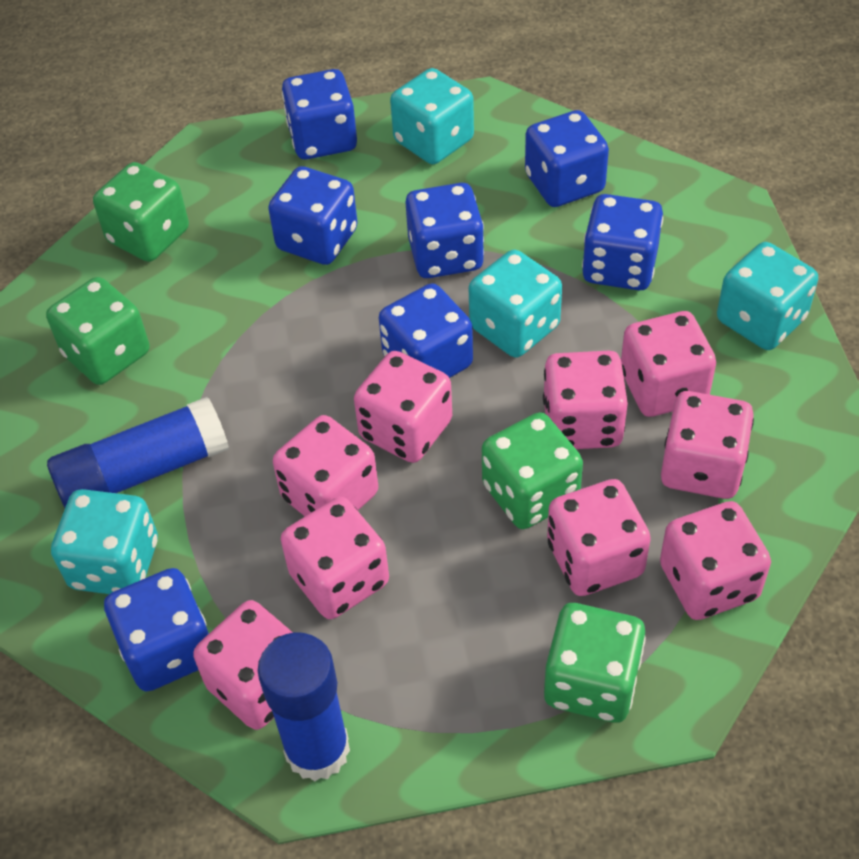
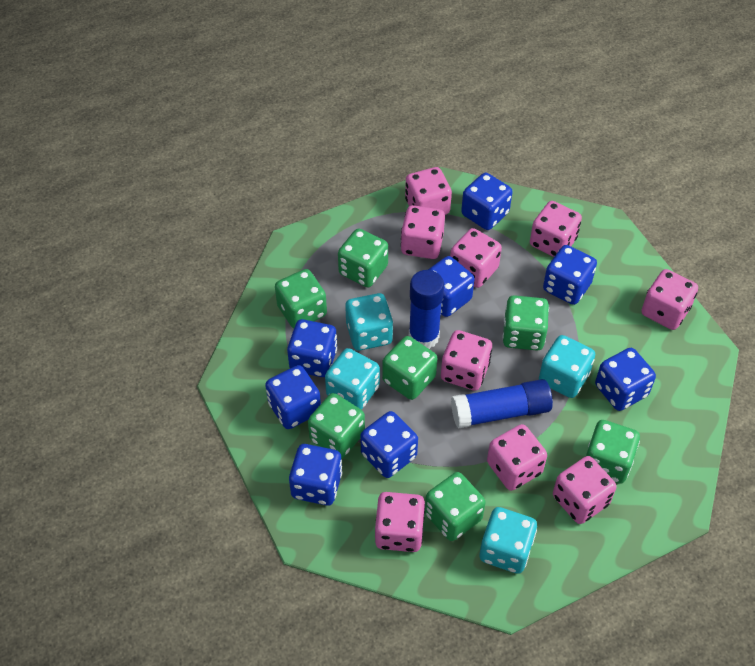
blue dice: [104,568,209,692] [268,166,358,265] [282,69,357,159] [379,283,473,378] [406,183,484,278] [525,110,609,207] [582,194,663,290] = 7 -> [265,365,321,429] [287,319,337,377] [289,444,342,506] [360,411,418,478] [428,256,474,317] [461,173,512,230] [543,245,597,305] [595,348,656,411] = 8
green dice: [46,277,149,385] [93,162,189,262] [482,412,583,529] [544,603,646,723] = 4 -> [275,269,327,329] [308,393,365,459] [338,228,388,287] [382,336,437,400] [425,472,486,541] [503,295,549,351] [586,420,640,484] = 7

